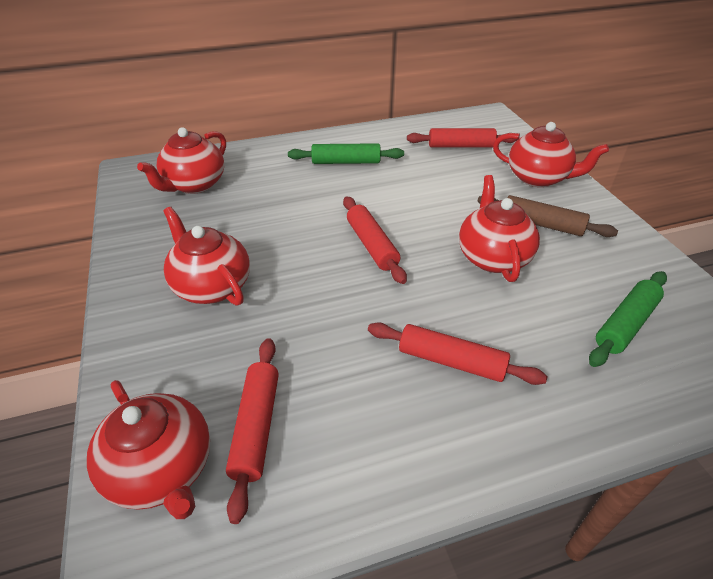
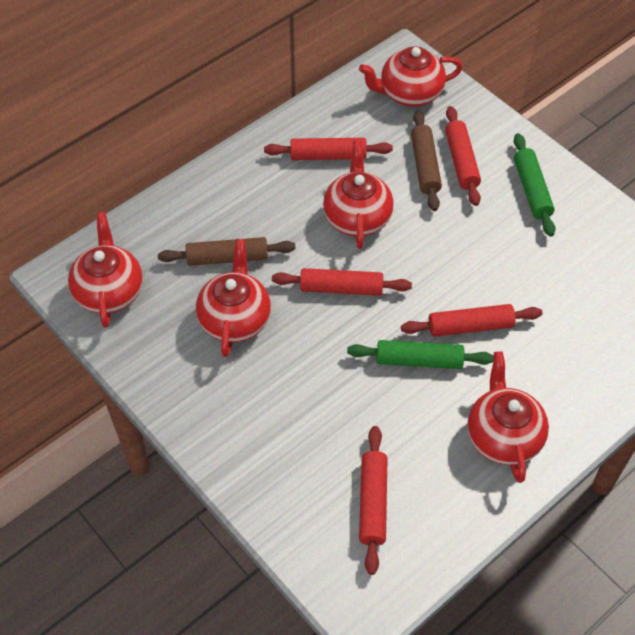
brown rolling pin: [477,195,618,237] = 1 -> [158,237,295,266] [411,110,442,211] = 2
red rolling pin: [226,338,279,524] [343,196,407,284] [368,322,547,385] [407,128,518,148] = 4 -> [264,138,393,160] [272,268,412,296] [359,426,387,575] [401,304,542,337] [445,106,481,206] = 5

